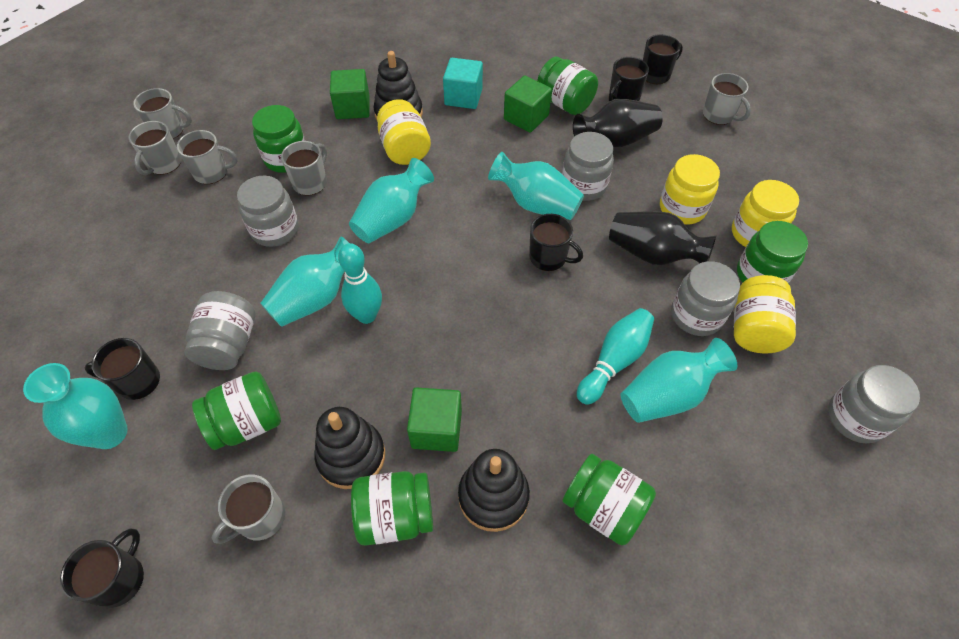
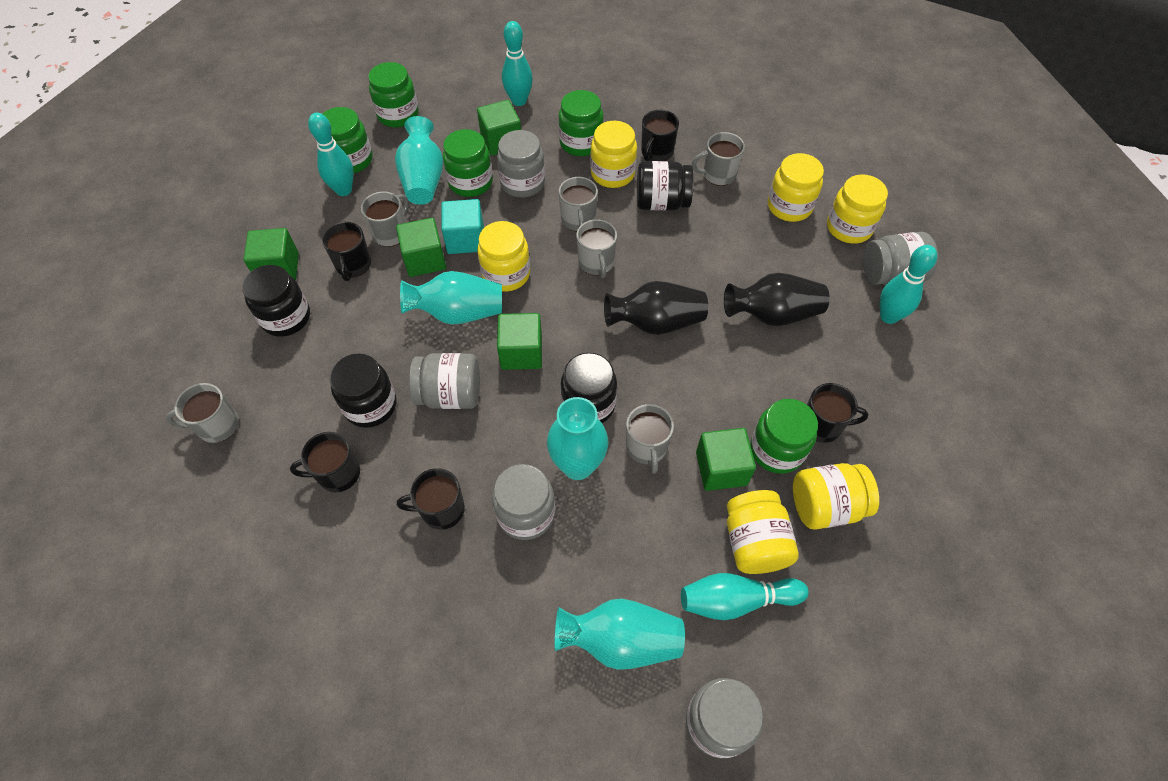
black jar: none = 0 -> [242,265,310,337] [330,354,396,428] [560,353,617,423] [637,161,694,211] = 4
black stacking toy: [315,407,385,489] [373,51,423,120] [458,449,530,532] = 3 -> none = 0
green cube: [330,69,370,119] [407,387,462,452] [504,75,552,133] = 3 -> [244,228,299,280] [396,218,446,277] [477,100,521,156] [497,313,542,370] [696,428,756,491] = 5
green jar: [192,371,281,450] [252,105,305,173] [351,471,433,546] [537,57,598,115] [562,454,656,545] [737,221,808,283] = 6 -> [322,107,372,173] [368,62,419,128] [443,129,493,197] [559,90,604,156] [750,399,818,474] = 5
turquoise bowling pin: [338,243,382,324] [577,308,654,405] = 2 -> [308,113,354,196] [502,21,533,106] [681,573,809,620] [880,245,937,324] = 4
turquoise vase: [23,363,128,449] [261,236,349,327] [349,158,434,243] [488,152,584,220] [620,338,737,423] = 5 -> [395,116,443,205] [400,271,502,325] [547,397,609,480] [554,599,685,670] = 4
yellow jar: [377,99,431,165] [660,154,720,225] [732,180,799,247] [734,275,796,353] = 4 -> [477,221,530,292] [590,121,637,188] [727,490,799,574] [768,153,824,222] [793,463,879,530] [827,174,888,244] = 6

